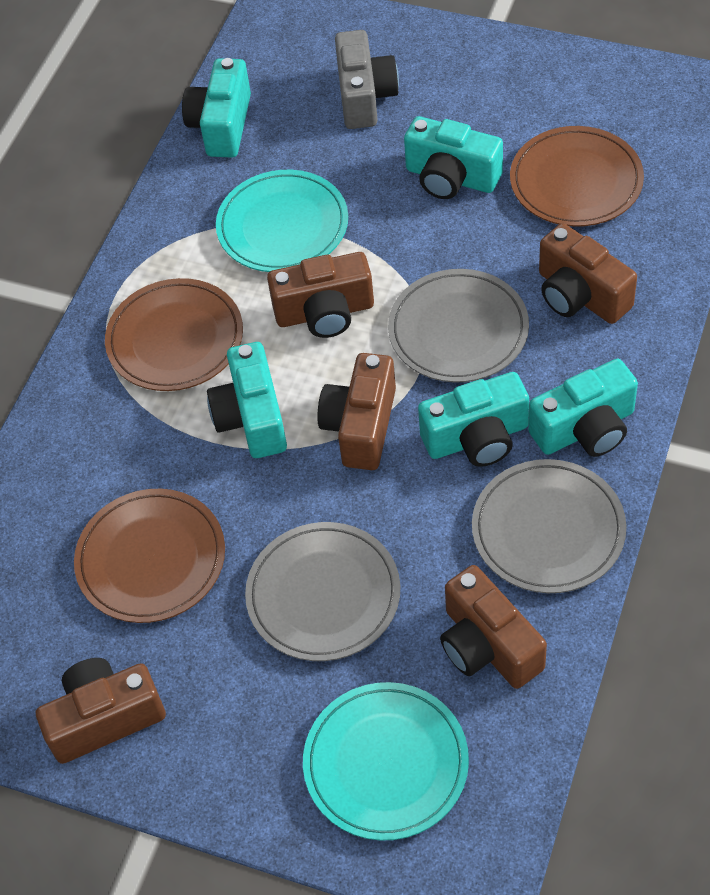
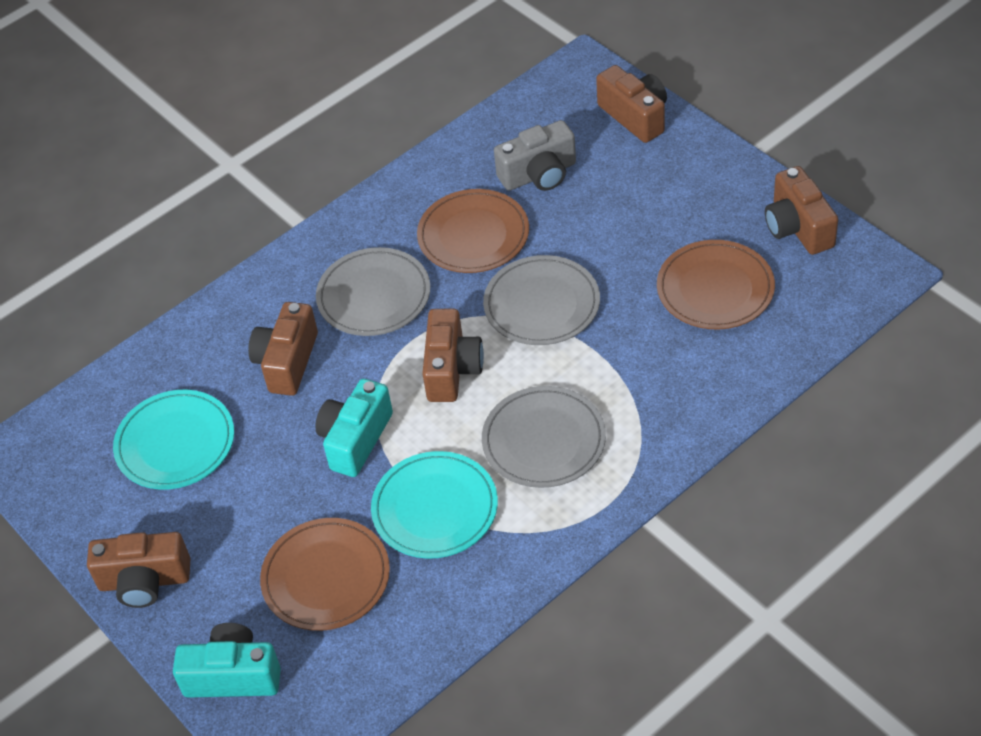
turquoise camera: [182,58,251,158] [207,342,287,458] [404,116,503,199] [418,372,529,467] [528,359,638,457] = 5 -> [173,623,281,698] [315,379,393,477] = 2

